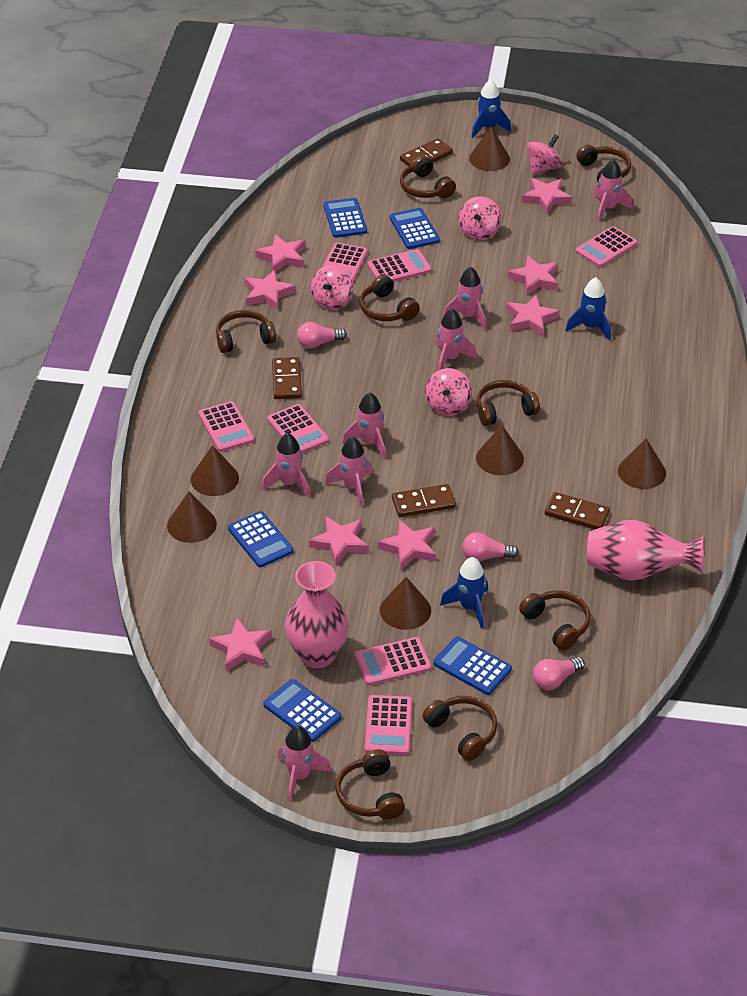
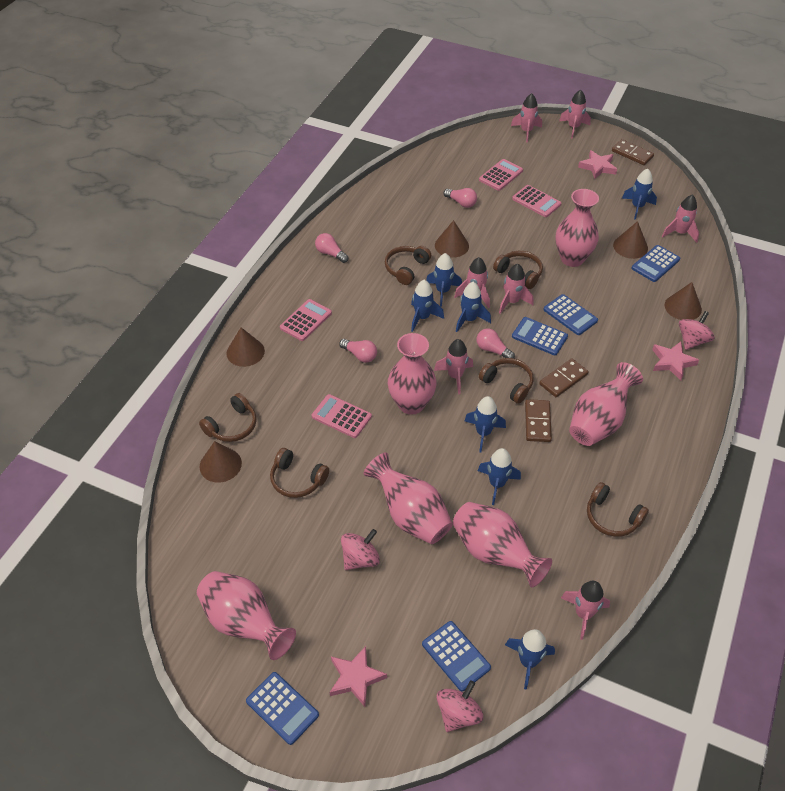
blue rocket: [440,557,488,629] [471,80,511,138] [565,277,611,341] = 3 -> [411,280,444,332] [426,253,462,307] [456,282,491,332] [465,396,506,452] [478,448,521,505] [505,629,555,690] [622,169,657,220] = 7
brown cone: [167,491,217,543] [191,445,239,496] [380,577,431,630] [469,126,510,171] [476,425,524,475] [618,438,666,489] = 6 -> [200,441,242,482] [227,327,265,367] [435,220,469,258] [613,221,648,259] [665,282,702,320] = 5
brown domino: [272,357,302,399] [392,484,456,517] [400,138,453,166] [545,492,610,529] = 4 -> [525,399,552,442] [539,358,588,397] [612,139,654,165] = 3
brown headphones: [216,310,276,353] [335,749,405,820] [359,274,420,321] [400,156,456,198] [423,696,497,761] [476,380,540,426] [519,590,590,651] [576,144,632,181] = 8 -> [199,393,256,442] [270,448,329,498] [385,246,431,285] [479,358,534,404] [493,251,543,289] [587,482,649,537] = 6
pink calculator: [198,401,255,452] [267,404,329,453] [322,243,368,282] [355,637,432,685] [365,695,412,755] [367,249,432,282] [576,226,638,267] = 7 -> [280,299,332,341] [312,394,372,438] [479,159,523,191] [512,185,561,217] = 4
pink light bulb: [297,322,347,348] [462,532,519,561] [533,657,585,690] = 3 -> [315,233,348,263] [339,339,377,363] [444,188,477,208] [476,329,515,358] = 4
pink spinning top: [310,265,354,310] [425,368,472,416] [458,196,501,240] [527,134,563,175] = 4 -> [341,529,380,570] [436,680,483,732] [679,311,715,350] = 3
pink star: [209,617,272,671] [244,270,296,310] [255,234,305,272] [309,516,369,565] [378,520,436,570] [506,295,559,336] [508,255,558,295] [521,178,572,214] = 8 -> [330,646,387,707] [578,150,617,179] [652,341,699,380] = 3
pink vase: [285,561,349,668] [587,520,705,581] = 2 -> [197,571,296,660] [364,452,453,544] [388,333,437,415] [453,502,552,587] [555,189,599,267] [569,362,643,446] = 6

